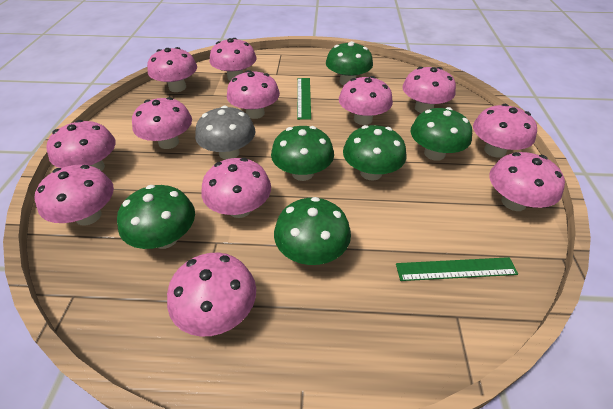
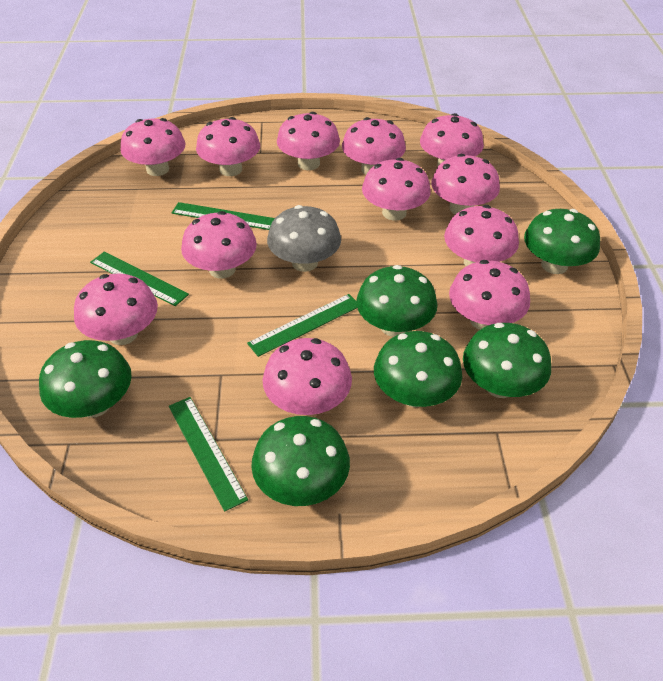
green ruler: [297,78,311,120] [396,257,518,281] = 2 -> [90,252,189,306] [169,397,248,512] [171,202,275,230] [247,294,357,357] = 4

